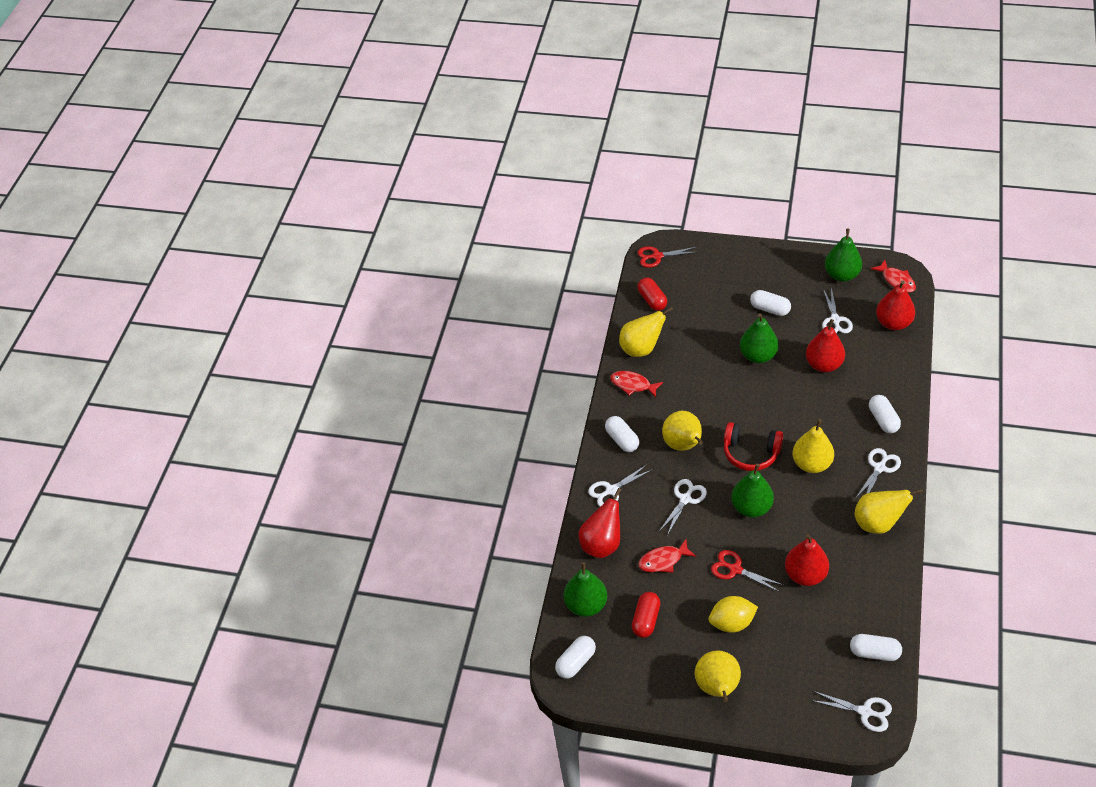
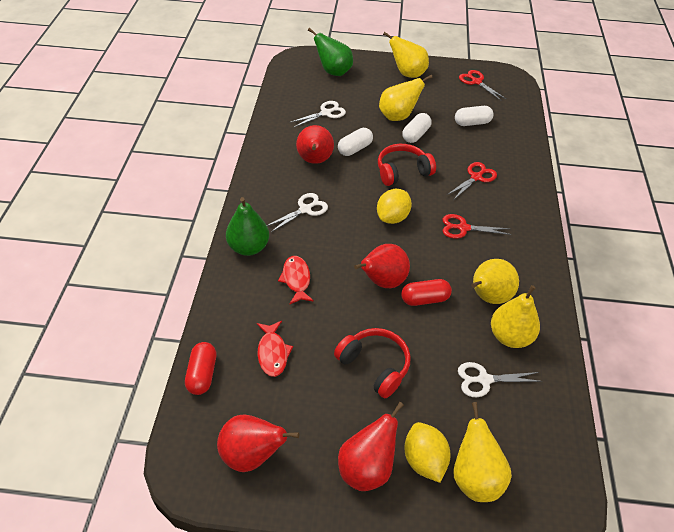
green pear: [564,562,607,617] [731,464,774,517] [740,313,779,363] [825,229,862,282] = 4 -> [226,197,269,256] [308,28,353,76] = 2
red fish: [610,371,663,398] [638,539,696,572] [871,260,916,293] = 3 -> [257,321,293,377] [278,256,314,305] = 2
red headphones: [724,422,783,471] = 1 -> [334,328,411,398] [378,144,436,186] = 2
red scissors: [638,246,696,268] [711,550,783,592] = 2 -> [443,214,512,239] [447,162,497,200] [459,70,506,100] = 3
white capsule: [555,636,596,679] [605,416,639,452] [750,290,791,316] [850,634,902,661] [869,395,901,433] = 5 -> [338,128,373,156] [402,113,431,143] [455,106,493,126] = 3
white scissors: [588,465,652,507] [660,479,707,534] [811,691,892,732] [822,288,853,333] [855,448,901,499] = 5 -> [267,193,328,233] [290,101,346,127] [458,362,542,397] = 3
yellow lemon: [709,596,758,633] = 1 -> [377,189,412,224] [405,422,451,483] = 2

